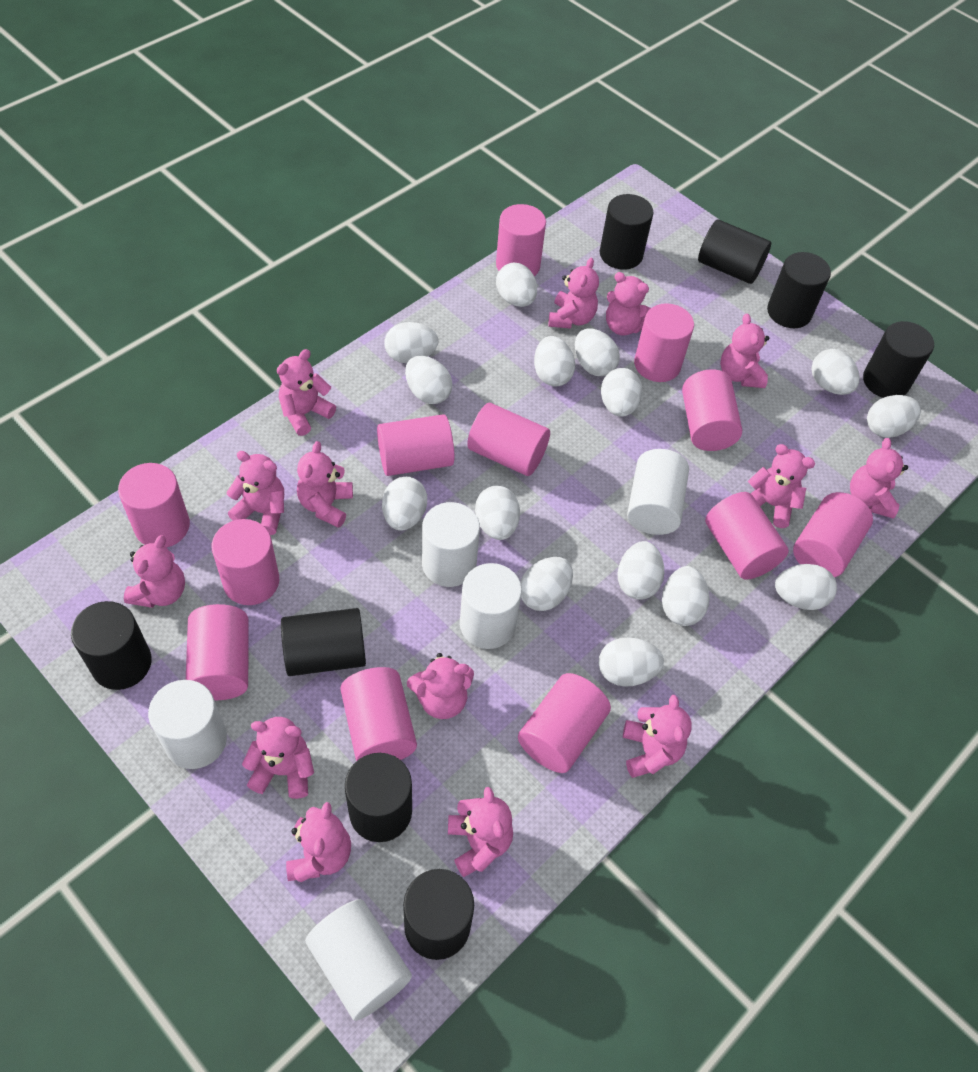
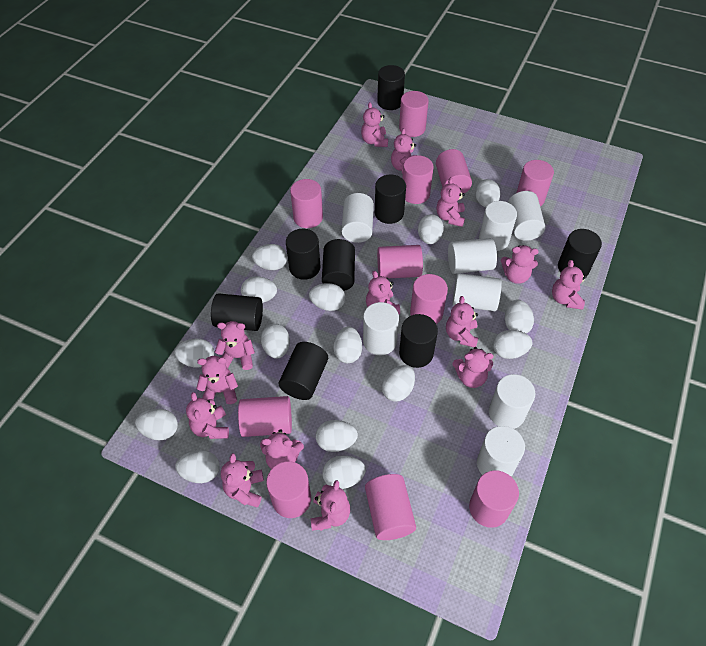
pink cylinder: [118,463,190,548] [186,604,249,700] [212,519,279,605] [340,667,417,761] [377,414,455,476] [467,403,550,476] [496,204,546,276] [518,673,611,773] [634,303,694,382] [682,369,742,451] [705,492,789,580] [793,492,873,577] = 12 -> [238,396,292,437] [266,461,311,518] [290,179,323,228] [365,474,416,540] [377,245,423,278] [399,91,429,137] [402,155,434,204] [410,274,448,324] [436,149,472,193] [469,470,519,528] [516,160,554,206] = 11
white cylinder: [148,680,227,769] [305,899,412,1021] [422,502,480,587] [460,563,522,649] [627,449,689,535] = 5 -> [342,193,374,243] [363,302,399,355] [448,238,497,274] [453,273,502,311] [477,426,525,476] [479,201,517,251] [489,374,536,429] [508,191,545,241] = 8

